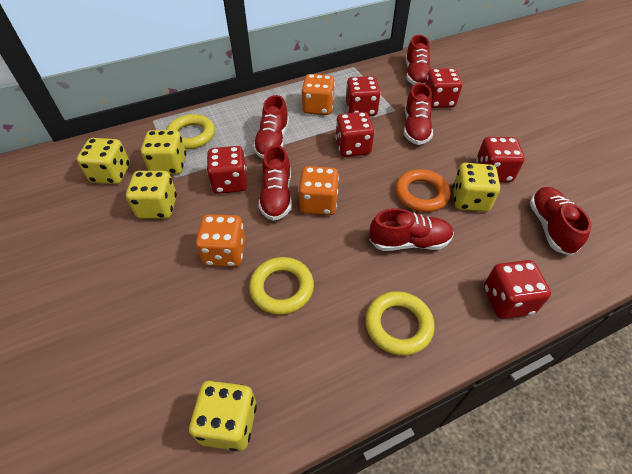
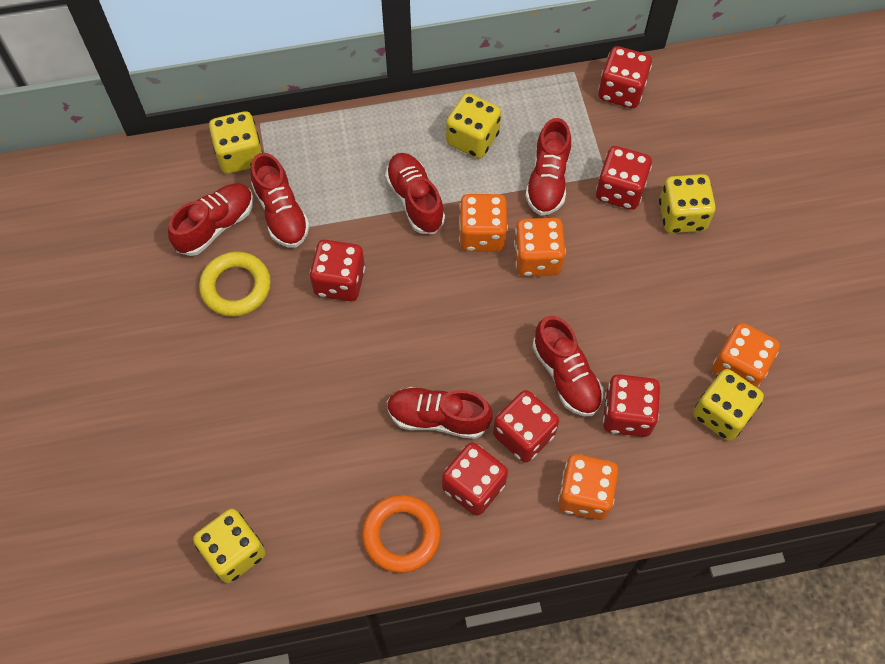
orange dice: [196,214,246,267] [298,166,339,215] [301,74,335,115] = 3 -> [459,194,508,252] [514,218,566,276] [558,454,618,520] [712,323,780,388] = 4
yellow ring: [166,114,215,149] [249,257,314,315] [365,291,435,356] = 3 -> [199,251,271,317] = 1

